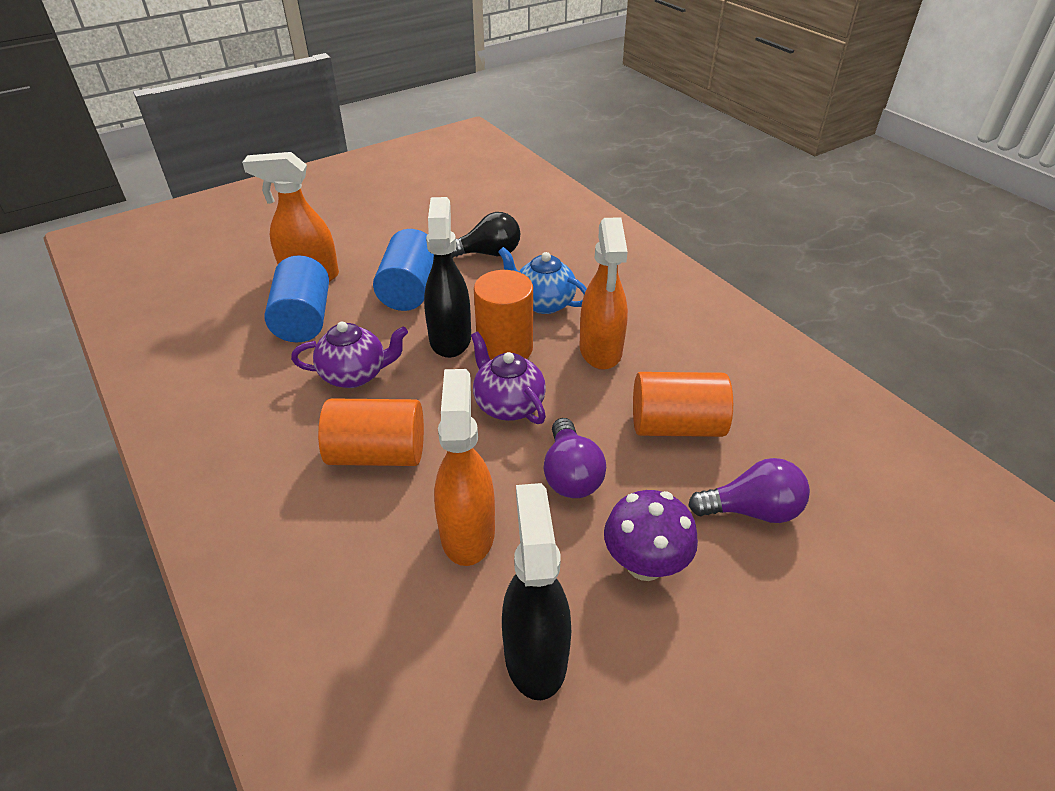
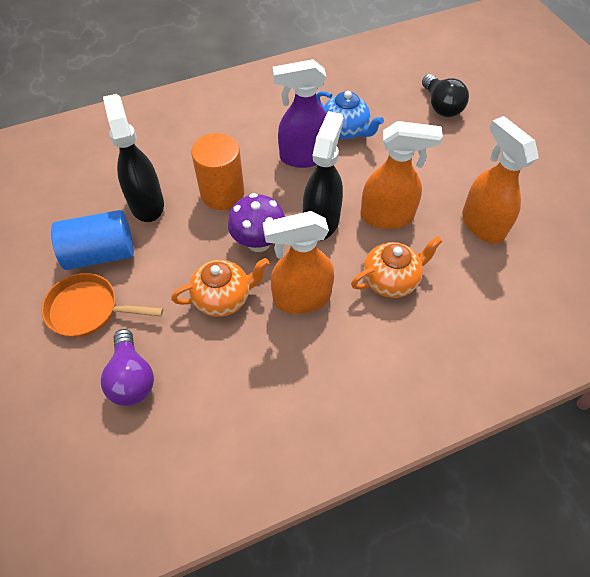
blue cylinder: [264,255,329,342] [373,229,434,311] = 2 -> [51,210,134,270] = 1
orange cylinder: [318,398,424,466] [474,270,533,360] [633,372,733,437] = 3 -> [191,133,244,210] = 1
orange pan: none = 0 -> [41,273,163,338] = 1
orange teapot: none = 0 -> [171,258,269,317] [351,236,443,298] = 2
purple light bulb: [544,418,606,498] [688,458,810,523] = 2 -> [101,329,154,406] = 1
purple spray bottle: none = 0 -> [273,59,327,168] = 1
purple teapot: [291,322,408,388] [471,331,546,424] = 2 -> none = 0

